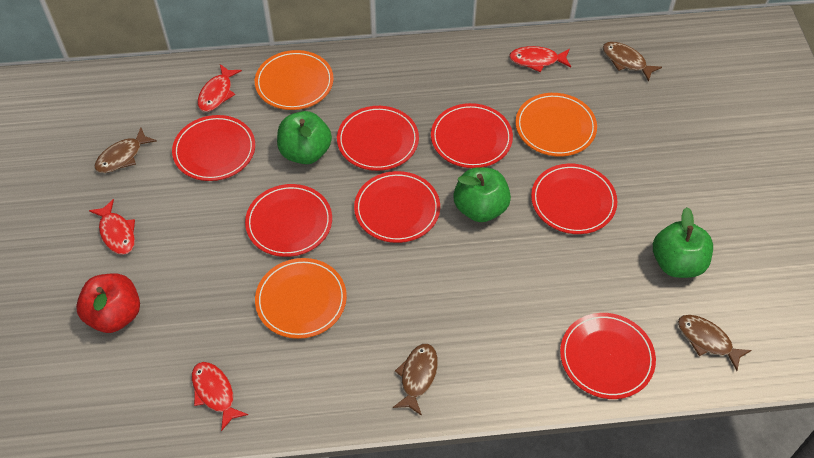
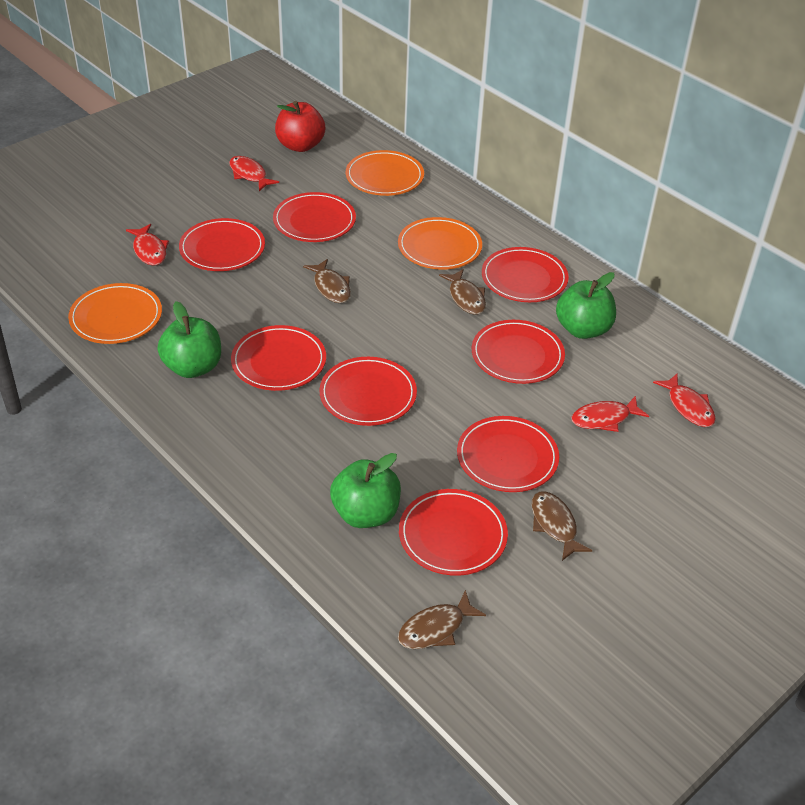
red plate: [172,115,255,181] [245,184,332,257] [337,106,419,171] [354,171,440,243] [431,103,513,168] [531,163,617,234] [560,313,656,399] = 7 -> [179,218,265,271] [231,325,326,391] [273,192,356,242] [319,357,417,426] [399,489,508,576] [457,416,559,492] [472,320,565,384] [482,247,569,302] = 8

